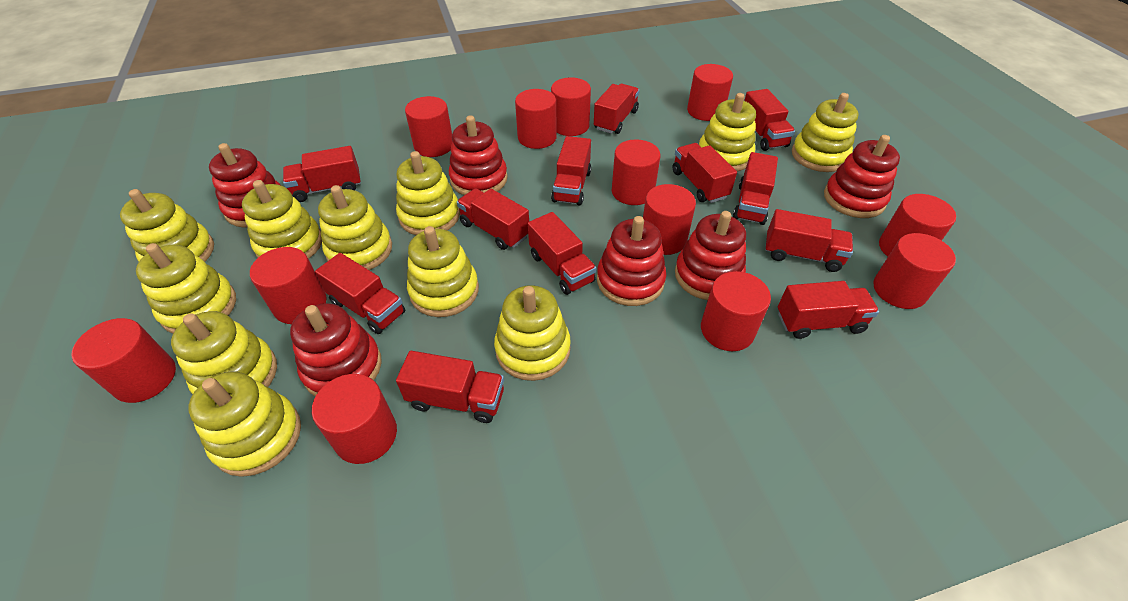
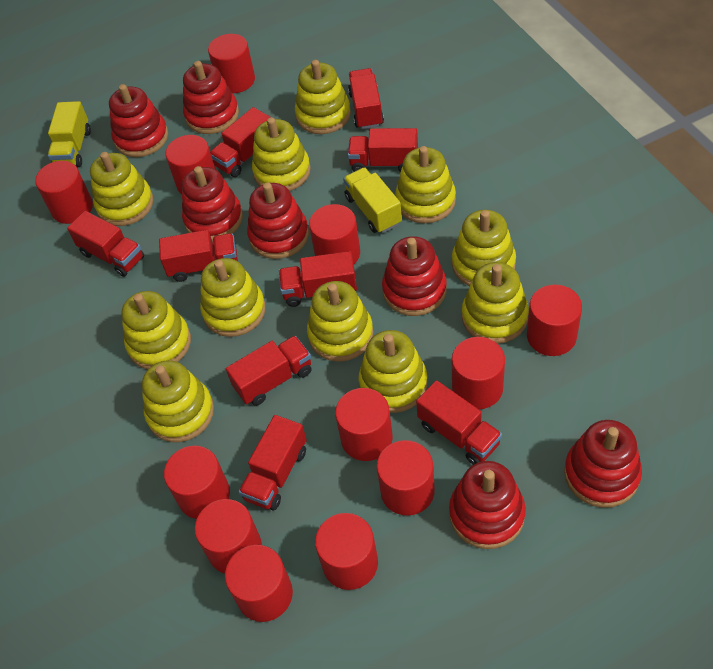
red stacking toy: [209,143,280,228] [290,303,382,397] [449,115,508,195] [597,216,666,306] [675,211,746,300] [824,135,900,218] = 6 -> [109,84,168,157] [182,166,243,242] [183,61,239,134] [247,183,309,259] [382,236,447,316] [449,461,526,549] [564,420,642,508] = 7
red truck: [283,146,361,202] [315,253,405,334] [396,351,504,423] [457,188,529,250] [528,212,596,295] [551,136,591,206] [594,84,639,134] [672,143,737,203] [733,152,778,225] [744,89,795,151] [765,209,853,272] [778,281,879,339] = 12 -> [67,211,144,277] [159,230,238,282] [210,107,270,177] [226,336,312,406] [239,415,307,510] [279,251,357,307] [347,128,418,172] [348,68,384,129] [416,380,502,465] = 9
yellow truck: none = 0 -> [48,101,91,167] [343,167,402,233] = 2

